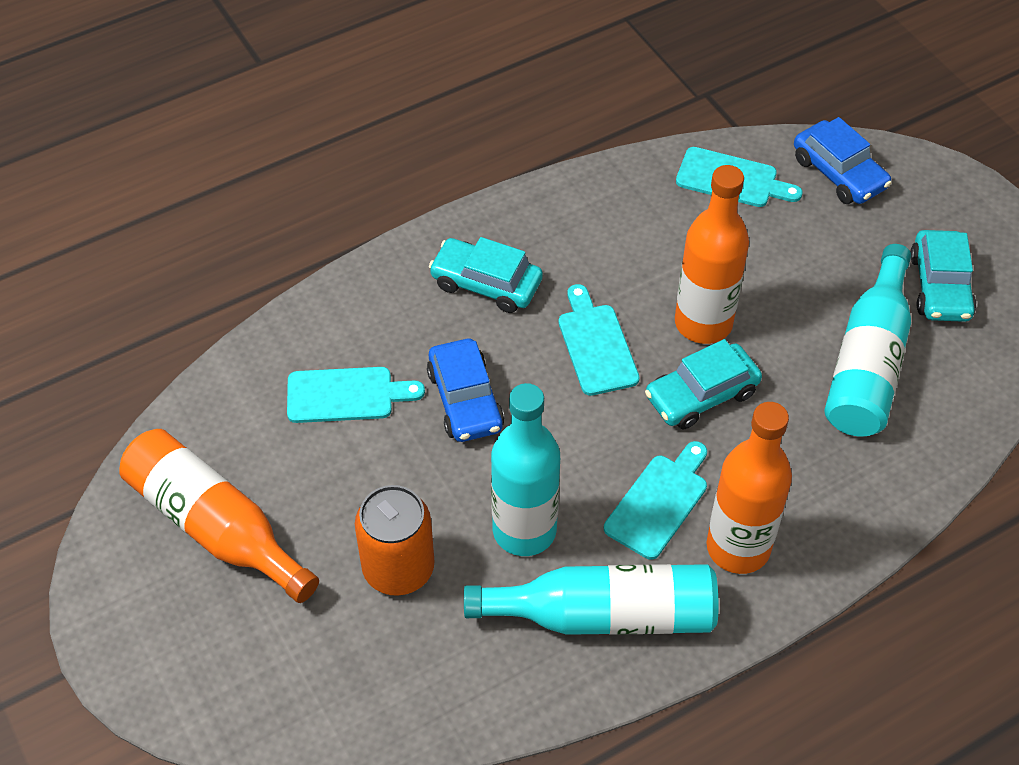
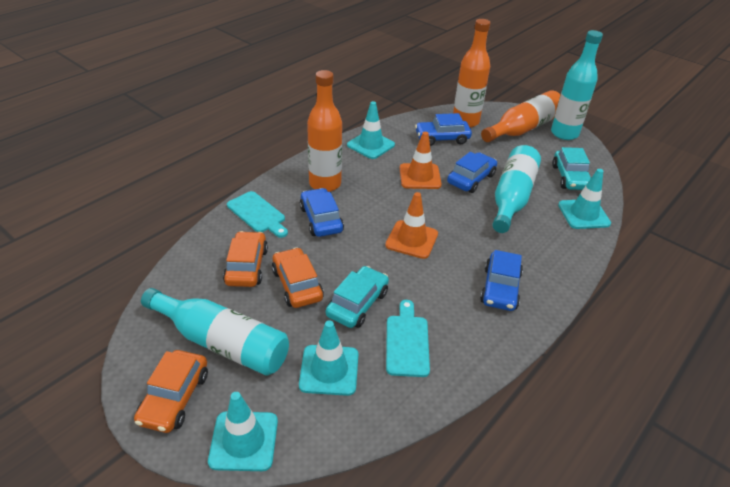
blue car: [427,339,504,442] [794,117,892,204] = 2 -> [300,188,344,237] [415,113,472,146] [447,152,497,193] [480,250,523,311] = 4
orange can: [355,485,434,596] = 1 -> none = 0
orange car: none = 0 -> [134,350,208,433] [223,231,268,287] [272,247,324,308] = 3
orange traffic cone: none = 0 -> [385,192,438,259] [400,132,442,189] = 2
turquoise car: [429,237,543,313] [645,339,762,429] [910,230,977,322] = 3 -> [326,266,389,328] [552,147,591,190] = 2
turquoise cutting board: [287,367,425,423] [558,284,639,396] [604,441,707,560] [676,147,802,207] = 4 -> [227,191,288,238] [386,300,430,377] = 2
turquoise traffic cone: none = 0 -> [208,392,278,471] [299,320,358,396] [347,101,395,159] [558,169,611,229] = 4

